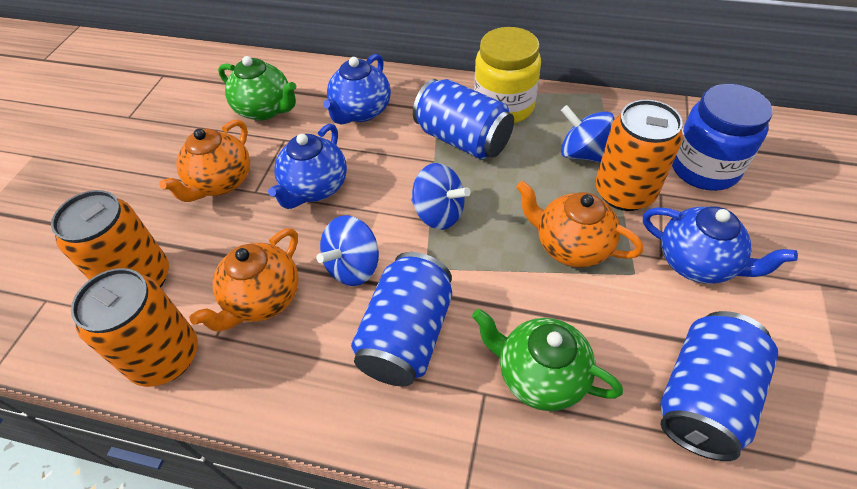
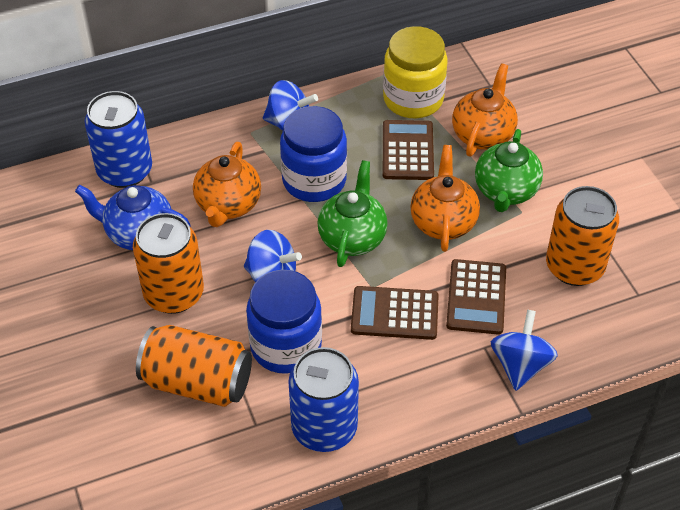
blue can: [351,252,452,386] [413,79,514,159] [660,311,778,461] = 3 -> [85,91,152,188] [288,347,359,452] = 2
blue jar: [672,84,773,191] = 1 -> [246,270,322,374] [280,106,347,202] = 2
blue teapot: [268,124,347,209] [323,54,391,125] [643,206,798,284] = 3 -> [75,185,191,250] = 1
brown calculator: none = 0 -> [351,286,439,340] [383,120,434,180] [446,259,506,334] = 3

